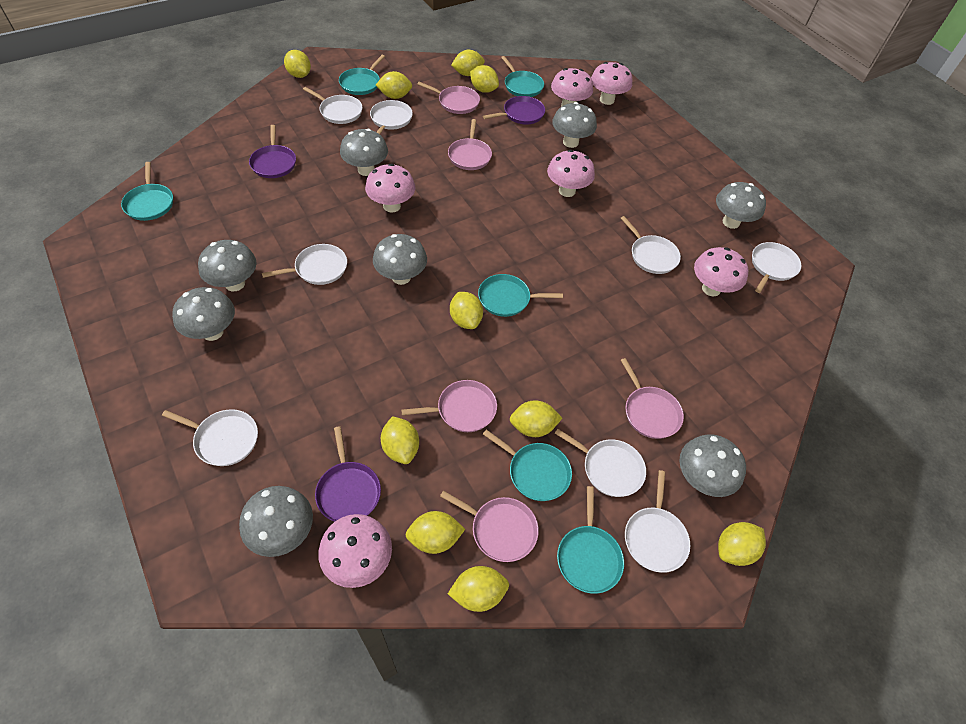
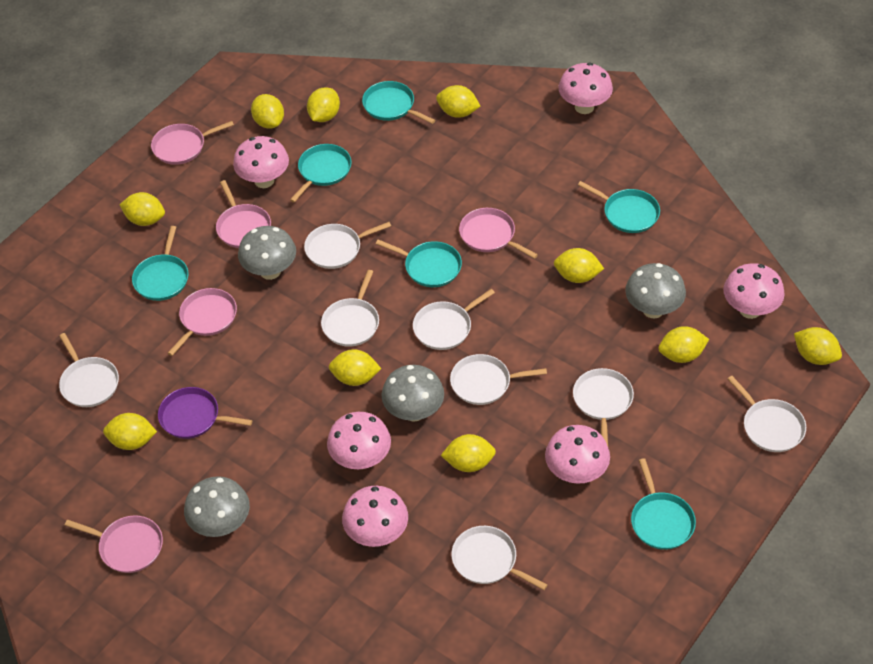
grey mushroom: [172,287,235,341] [198,240,256,291] [239,486,313,557] [340,129,388,176] [373,234,427,285] [552,102,597,148] [679,434,746,497] [716,182,766,229] = 8 -> [184,476,250,537] [238,226,296,280] [382,365,444,422] [625,263,686,319] = 4
purple pan: [249,125,296,178] [315,426,381,522] [483,96,545,124] = 3 -> [158,387,252,439] = 1

